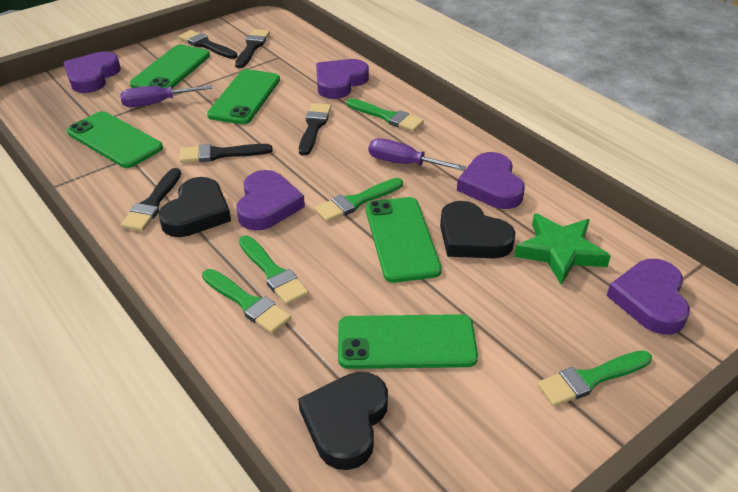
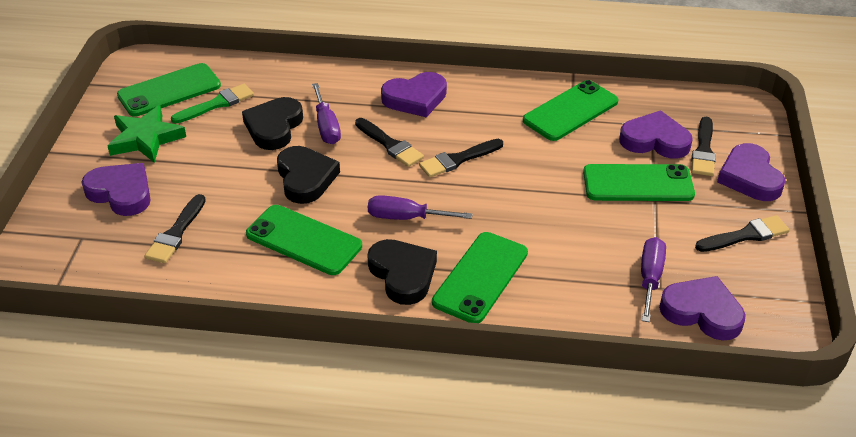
green brush: [202,269,291,334] [239,236,309,305] [314,178,403,222] [346,98,424,132] [537,350,652,406] = 5 -> [171,84,254,123] = 1
purple screwdriver: [120,85,212,107] [369,138,466,171] = 2 -> [312,83,341,144] [368,195,473,220] [641,237,666,322] = 3

